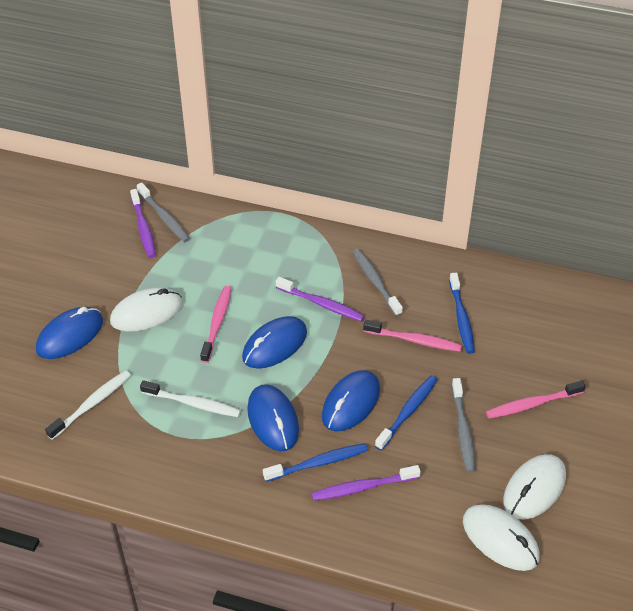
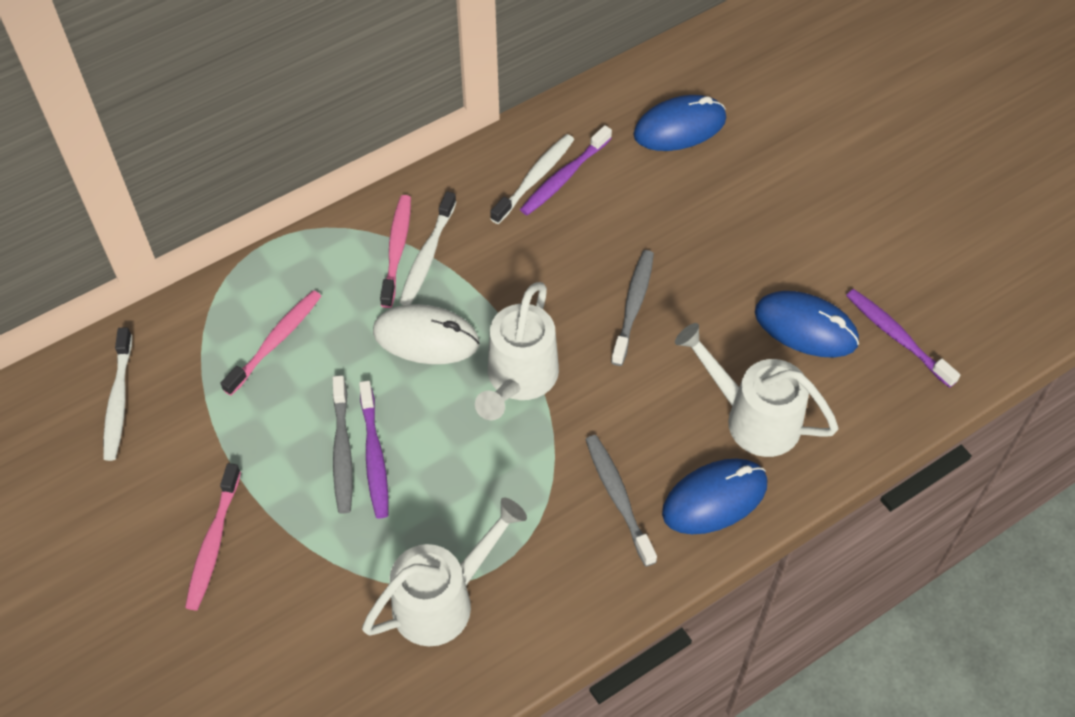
blue mouse: [36,307,103,359] [242,316,307,368] [247,384,299,451] [322,370,380,431] = 4 -> [633,95,726,151] [662,458,767,534] [755,291,859,357] = 3
blue toothbrush: [263,443,368,482] [375,375,437,451] [449,273,475,354] = 3 -> none = 0
white mouse: [110,288,183,331] [463,504,540,571] [503,454,566,520] = 3 -> [373,304,479,364] = 1
white toothbrush: [45,370,131,440] [140,380,241,417] = 2 -> [103,327,132,461] [399,191,456,305] [490,134,574,224] = 3
white watering can: none = 0 -> [362,497,527,646] [475,282,559,420] [675,323,839,457] = 3

